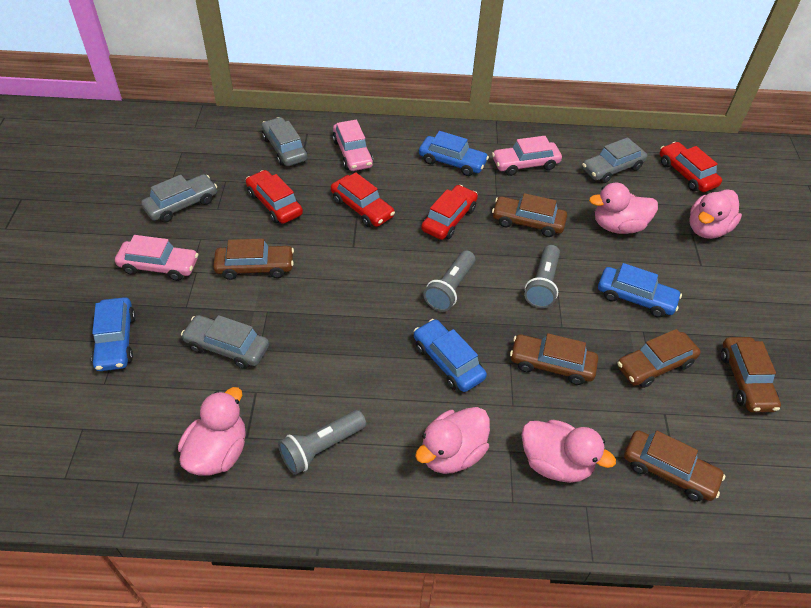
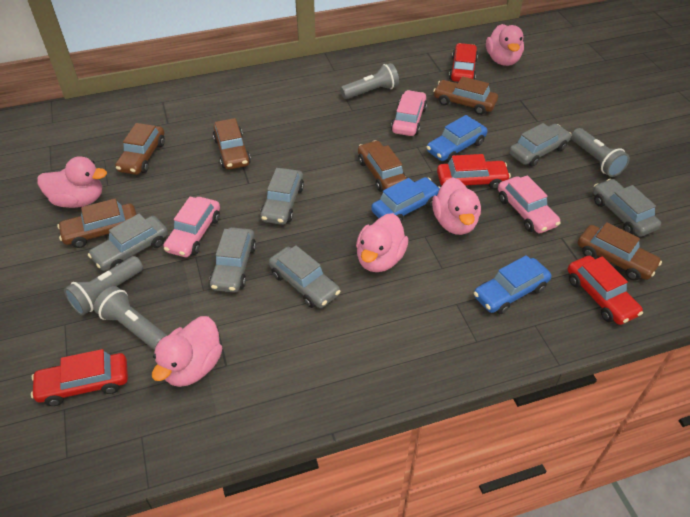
blue car: [91,297,136,371] [414,319,487,392] [419,131,489,176] [598,263,682,318] = 4 -> [371,177,441,222] [427,115,488,162] [474,255,551,314] = 3
grey car: [141,174,217,222] [181,315,269,369] [261,117,308,166] [582,137,647,183] = 4 -> [88,213,168,271] [210,227,256,293] [260,168,304,225] [269,245,340,308] [509,123,572,167] [593,179,661,237] = 6
grey flashlight: [278,410,366,475] [423,250,475,312] [524,245,560,308] = 3 -> [64,256,143,316] [94,286,167,350] [340,63,399,99] [571,128,630,177] = 4

